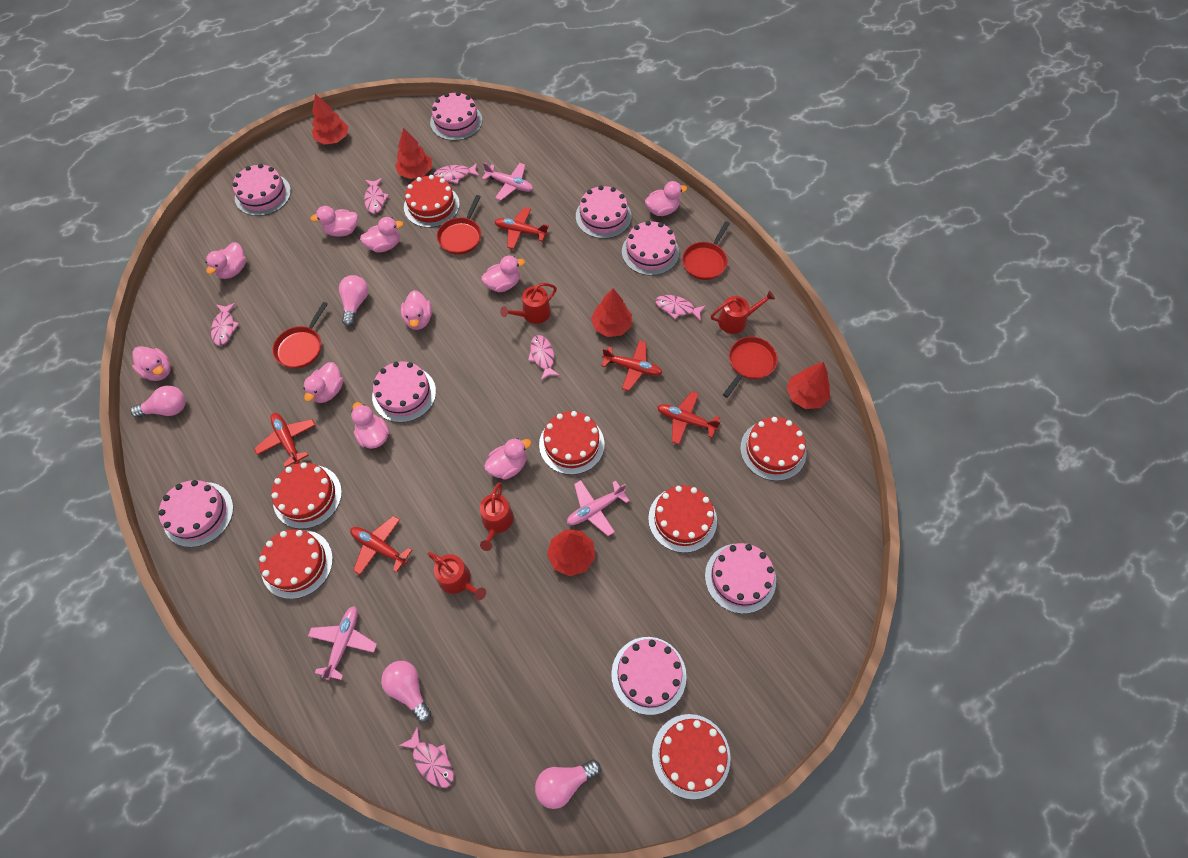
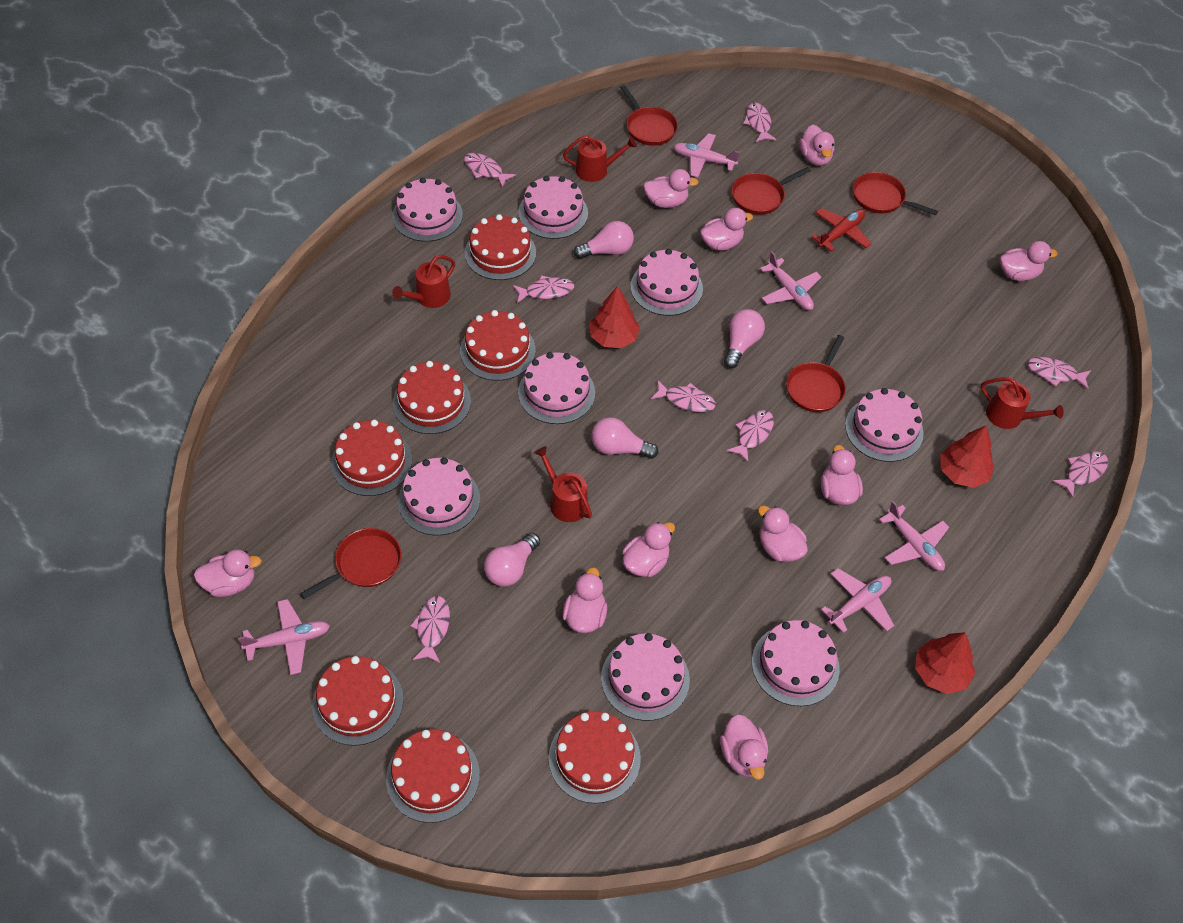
pink fish: [211,303,239,345] [364,178,389,214] [398,726,454,788] [433,163,479,184] [528,335,560,380] [656,295,706,321] = 6 -> [410,596,450,663] [464,153,516,187] [513,275,574,303] [651,381,716,412] [726,410,774,462] [743,102,777,142] [1027,357,1091,389] [1053,451,1108,498] = 8
pink plane: [308,606,377,680] [482,162,533,201] [567,480,629,536] = 3 -> [238,599,330,675] [673,133,740,178] [760,252,821,310] [821,568,894,633] [879,501,949,571] = 5
red pan: [272,302,328,369] [437,195,481,255] [682,221,730,280] [723,337,778,398] = 4 -> [300,528,401,599] [620,85,678,146] [731,167,811,215] [786,335,846,412] [853,172,938,216] = 5
red plane: [254,413,315,467] [350,516,412,575] [494,207,549,249] [601,340,662,391] [657,391,720,444] = 5 -> [811,208,872,252] = 1
red tree: [312,94,348,145] [395,128,432,179] [547,529,595,576] [591,288,632,337] [787,362,830,409] = 5 -> [589,286,640,348] [915,632,975,694] [940,426,994,488] = 3

